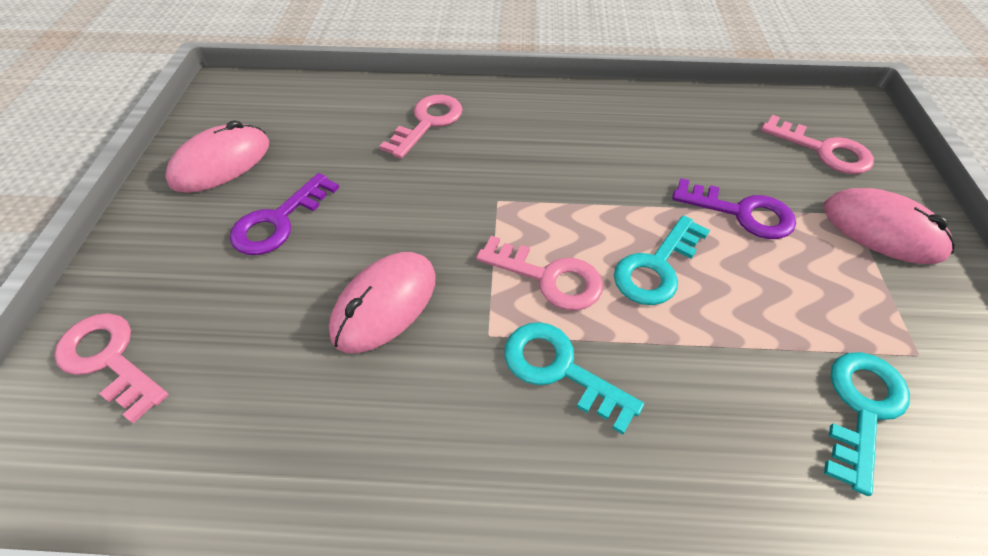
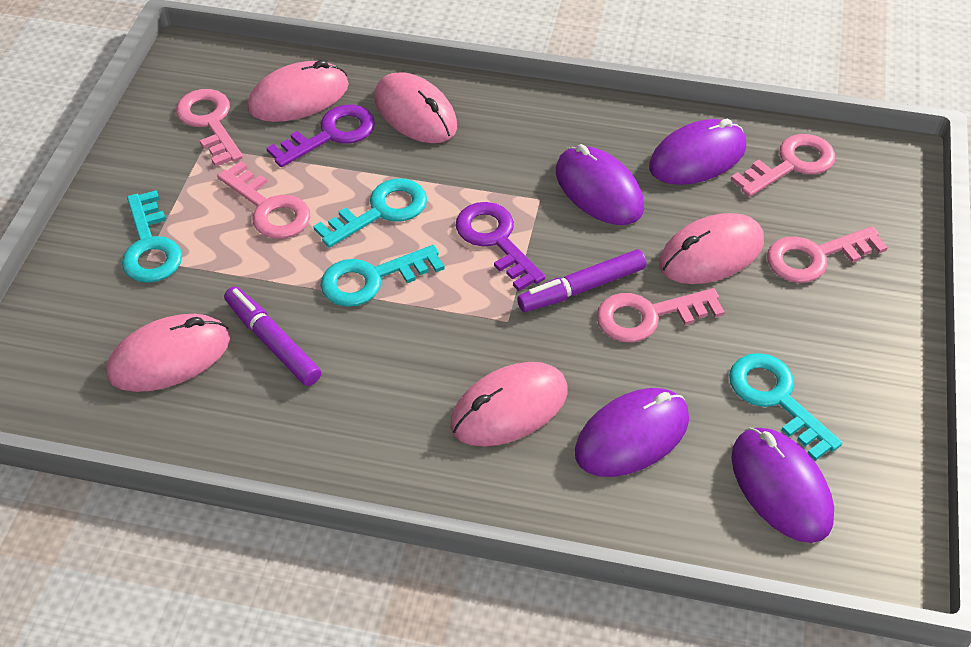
pink key: [54,313,169,423] [380,95,462,159] [476,236,603,311] [761,115,874,174] = 4 -> [176,89,243,167] [217,161,310,239] [596,288,725,342] [731,134,835,197] [767,226,888,283] = 5
pink mouse: [165,120,269,193] [329,252,436,353] [823,188,955,264] = 3 -> [107,314,230,392] [247,60,349,122] [375,72,457,143] [450,362,568,446] [659,213,764,284] = 5
purple marker: none = 0 -> [224,287,321,386] [517,249,647,312] = 2
purple mouse: none = 0 -> [556,144,644,225] [575,388,689,477] [649,119,746,185] [731,428,834,543] = 4
turquoise key: [504,322,644,434] [614,215,710,305] [824,352,910,496] = 3 -> [122,190,182,283] [313,179,427,248] [320,245,445,307] [729,353,842,461] = 4

